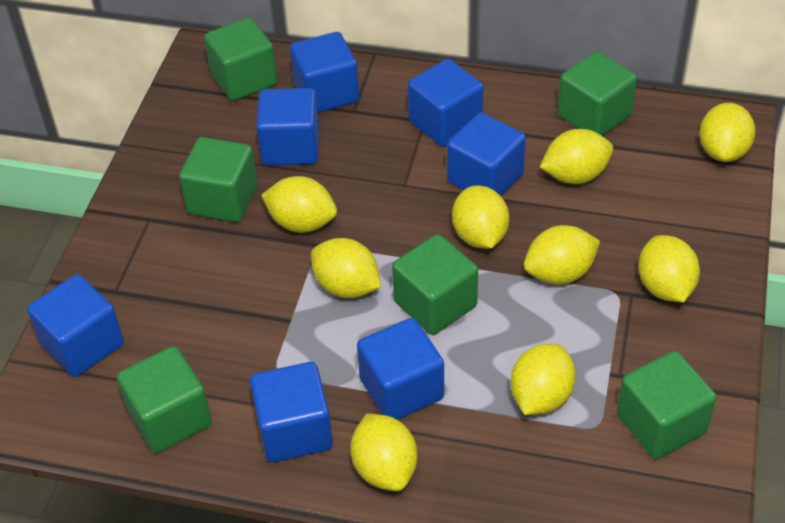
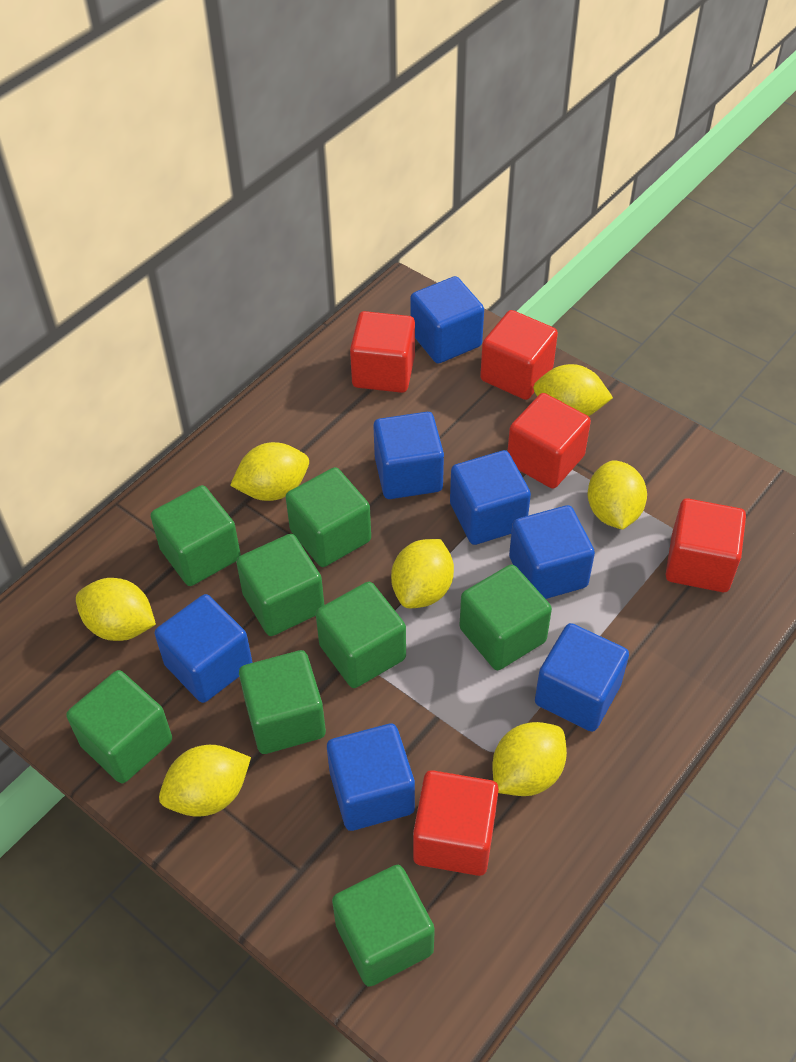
green cube: [117,346,212,453] [179,137,258,222] [204,18,277,101] [392,234,478,335] [558,51,637,136] [617,351,716,459] = 6 -> [66,670,172,784] [150,485,241,586] [236,534,324,636] [239,650,326,754] [286,467,371,567] [316,582,406,688] [332,865,435,987] [459,565,552,670] = 8
red cube: none = 0 -> [350,311,415,393] [413,770,499,876] [480,310,558,400] [508,393,591,489] [666,498,746,592] = 5
yellow lemon: [261,176,337,233] [311,238,381,298] [351,414,418,491] [452,185,509,249] [511,344,576,415] [524,225,600,285] [540,129,613,184] [638,235,700,302] [699,103,756,162] = 9 -> [76,578,156,641] [159,745,251,817] [230,442,309,501] [391,539,454,608] [492,722,567,796] [533,364,613,416] [587,460,647,530] = 7

